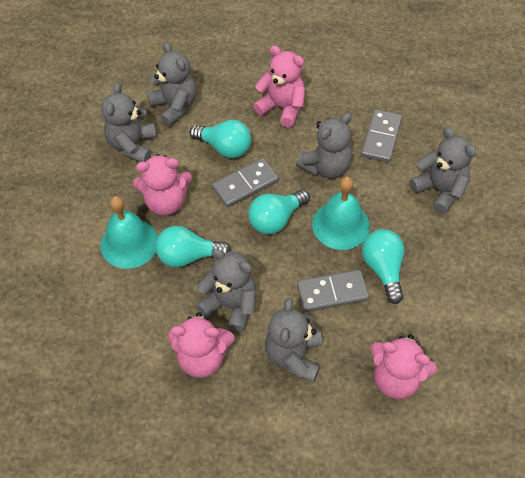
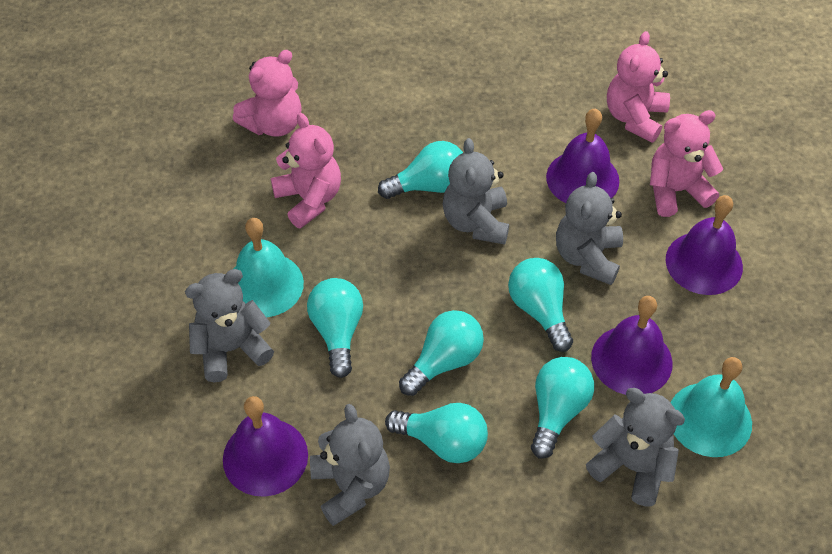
grey domino: [212,158,279,208] [297,270,369,312] [361,110,402,163] = 3 -> none = 0
grey teddy bear: [101,82,157,162] [147,42,197,126] [197,248,256,333] [265,298,322,382] [296,113,352,178] [410,127,476,214] = 6 -> [185,269,274,382] [310,404,390,526] [443,138,509,244] [556,172,623,285] [586,388,685,506] = 5
purple bell: none = 0 -> [223,396,308,497] [546,108,619,203] [591,296,672,395] [666,195,743,295] = 4
turquoise light bulb: [156,226,231,268] [190,120,251,158] [248,189,310,234] [362,229,404,304] = 4 -> [307,278,363,378] [378,141,463,199] [385,403,488,463] [399,310,484,396] [508,258,573,352] [531,357,594,459] = 6

